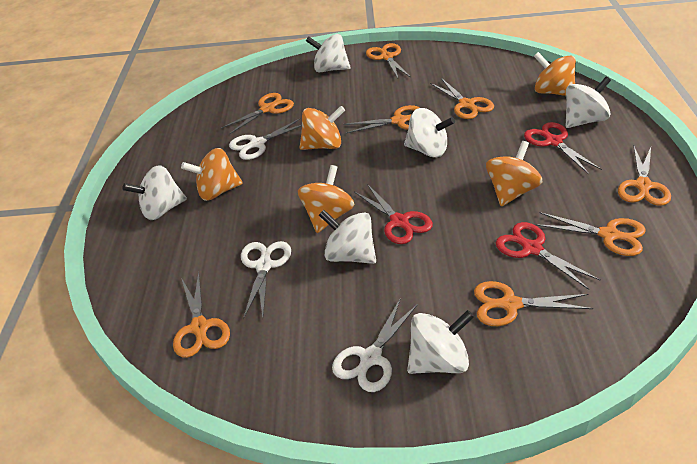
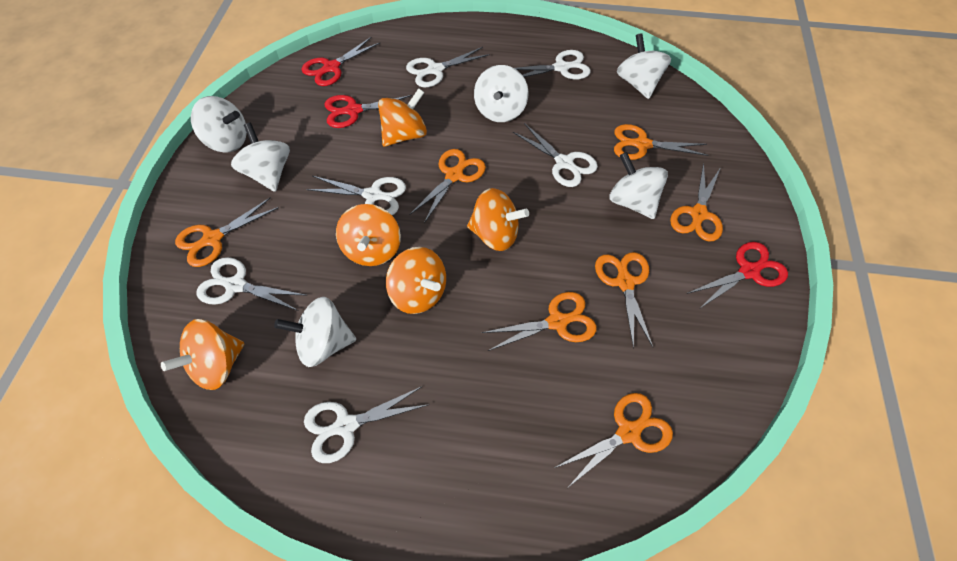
orange scissors: [173,271,230,358] [221,93,294,135] [343,105,419,133] [366,43,411,78] [430,78,494,119] [474,281,593,326] [536,212,646,256] [618,146,671,206] = 8 -> [175,198,279,267] [409,149,486,223] [481,292,597,351] [554,393,673,486] [595,252,653,349] [614,124,708,160] [670,163,723,241] = 7
white scissors: [229,118,302,160] [241,241,291,319] [332,298,418,392] = 3 -> [196,257,308,311] [304,386,429,463] [306,176,406,215] [406,47,490,87] [513,123,598,187] [514,50,591,79] = 6

